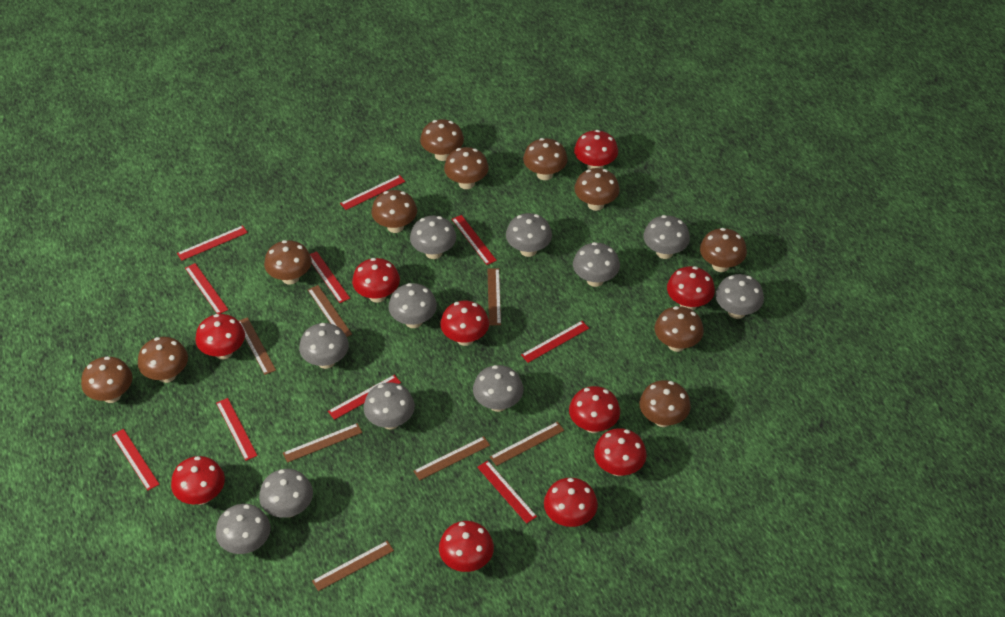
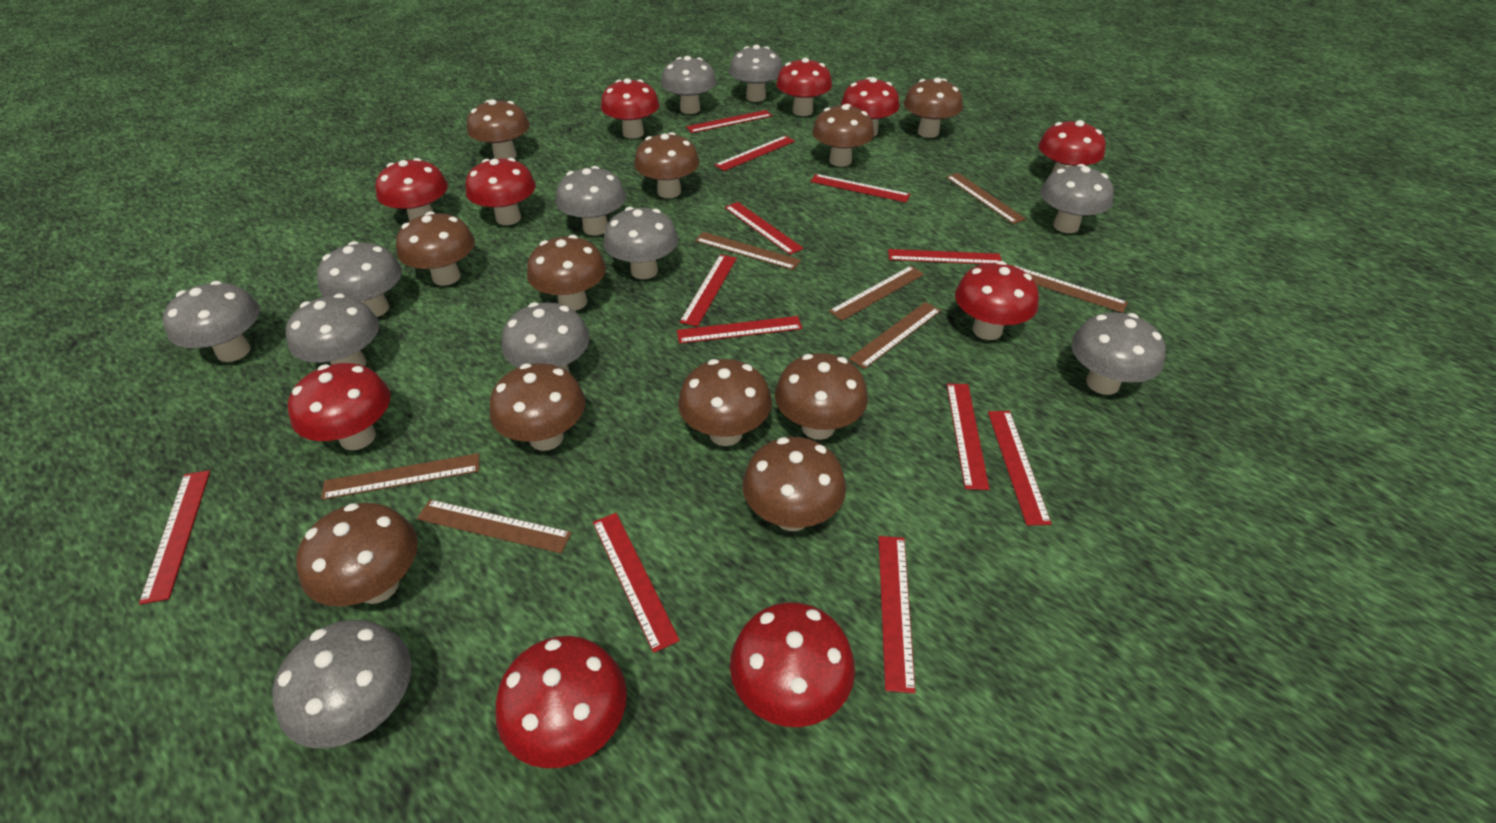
red ruler: [112,429,160,491] [177,225,248,261] [185,263,228,314] [216,398,258,461] [310,251,350,303] [328,375,401,420] [340,175,405,210] [452,215,497,265] [477,461,537,524] [521,321,589,363] = 10 -> [139,470,210,605] [593,513,680,653] [677,316,802,344] [680,255,737,327] [686,110,772,133] [715,136,795,171] [725,202,803,255] [811,174,910,202] [879,536,915,693] [888,249,1002,264] [947,383,990,490] [988,411,1052,526] = 12

